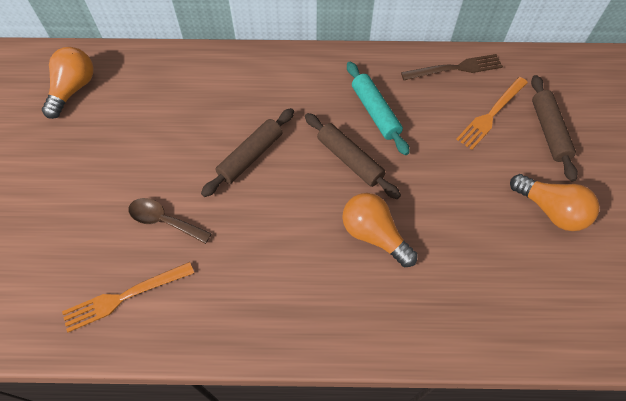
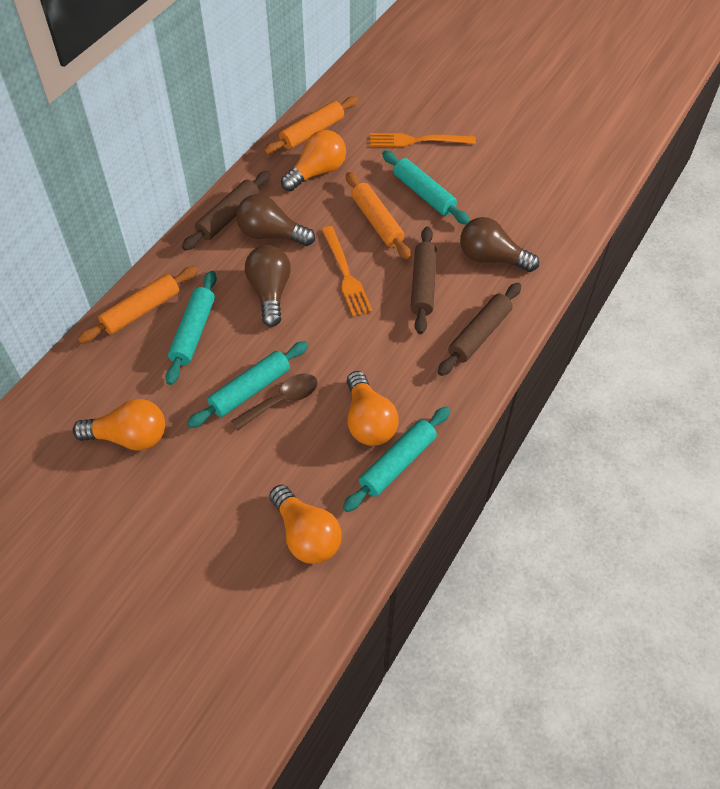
brown fork: [401,54,503,80] = 1 -> none = 0
brown light bulb: none = 0 -> [236,194,315,246] [245,245,291,327] [460,217,539,272] = 3
orange light bulb: [42,47,94,119] [342,193,418,267] [510,174,599,231] = 3 -> [73,399,165,451] [269,484,342,564] [281,130,346,191] [347,371,399,446] = 4
orange rolling pin: none = 0 -> [77,266,198,344] [264,96,358,155] [346,172,411,260] = 3
turquoise rolling pin: [347,62,410,155] = 1 -> [165,271,217,385] [187,341,308,428] [343,406,450,512] [382,150,470,225] = 4

